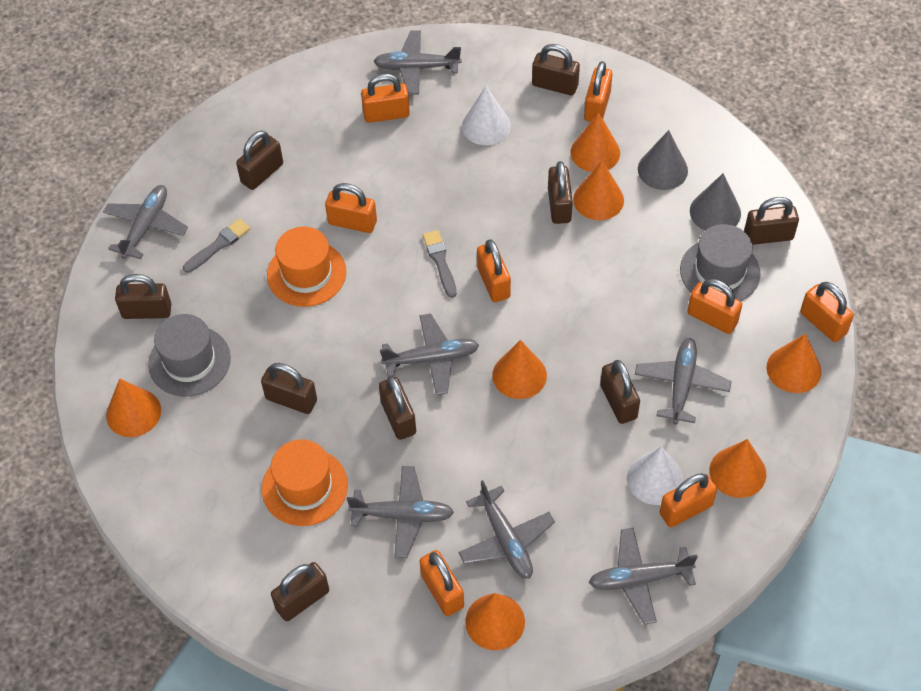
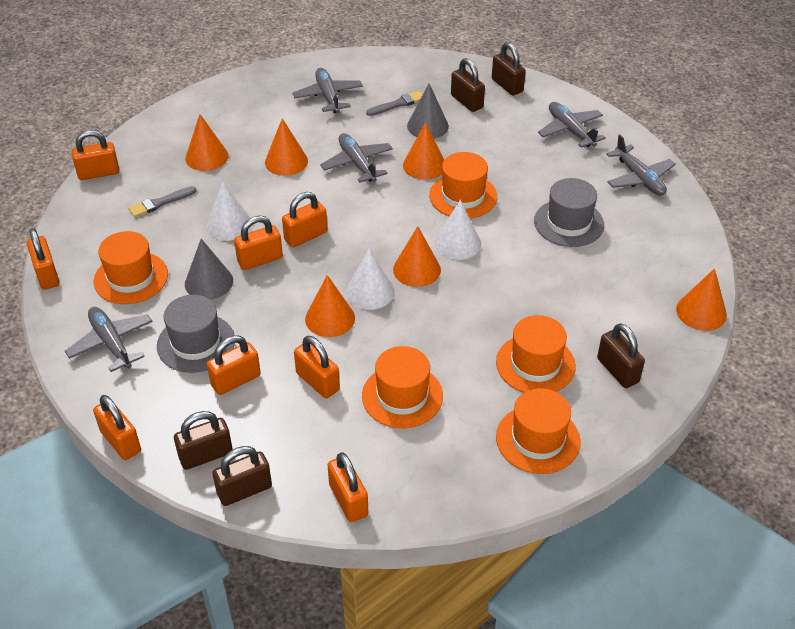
brown padlock: [115,274,171,319] [236,131,283,190] [261,363,317,414] [271,562,329,621] [379,376,416,440] [532,44,580,95] [548,161,573,224] [600,360,640,424] [744,197,799,245] = 9 -> [174,411,233,470] [213,446,272,506] [451,58,485,112] [492,42,526,95] [597,323,645,388] = 5
grey plane: [103,185,188,259] [347,466,454,558] [373,30,461,94] [380,314,479,395] [458,480,555,579] [589,528,698,624] [635,338,732,424] = 7 -> [65,307,153,372] [292,68,363,113] [320,133,393,183] [538,102,606,148] [606,134,676,196] = 5
orange cone: [106,379,161,437] [465,593,525,650] [492,340,547,399] [571,113,620,172] [573,161,624,220] [709,439,766,498] [766,334,822,393] = 7 -> [185,114,229,171] [265,118,308,176] [305,275,355,337] [393,226,441,287] [403,122,444,180] [676,268,727,331] = 6
orange hat: [262,439,348,526] [267,227,346,307] = 2 -> [94,231,168,304] [362,346,443,428] [429,152,497,218] [496,315,576,393] [496,388,581,474] = 5
white cone: [462,86,511,145] [627,446,684,505] = 2 -> [206,181,252,241] [346,248,395,310] [435,200,481,260] = 3

